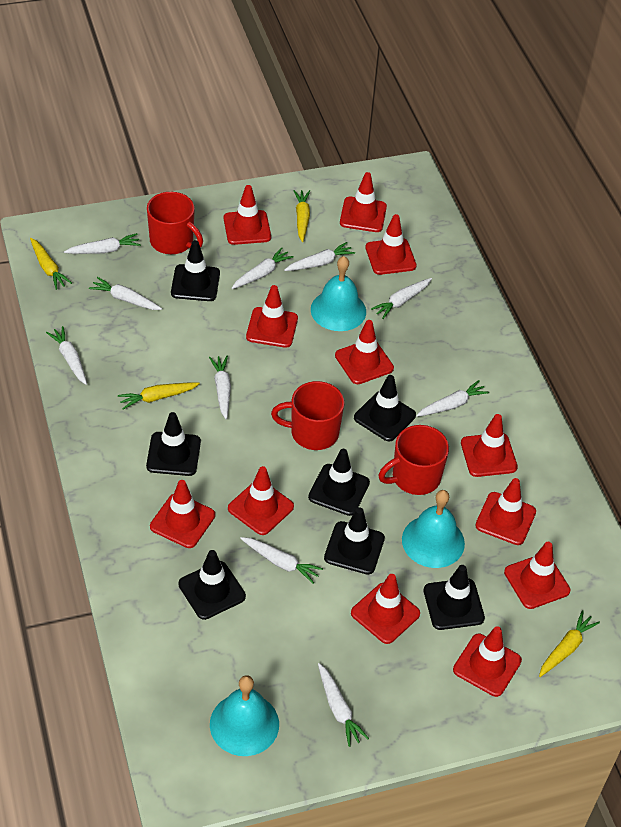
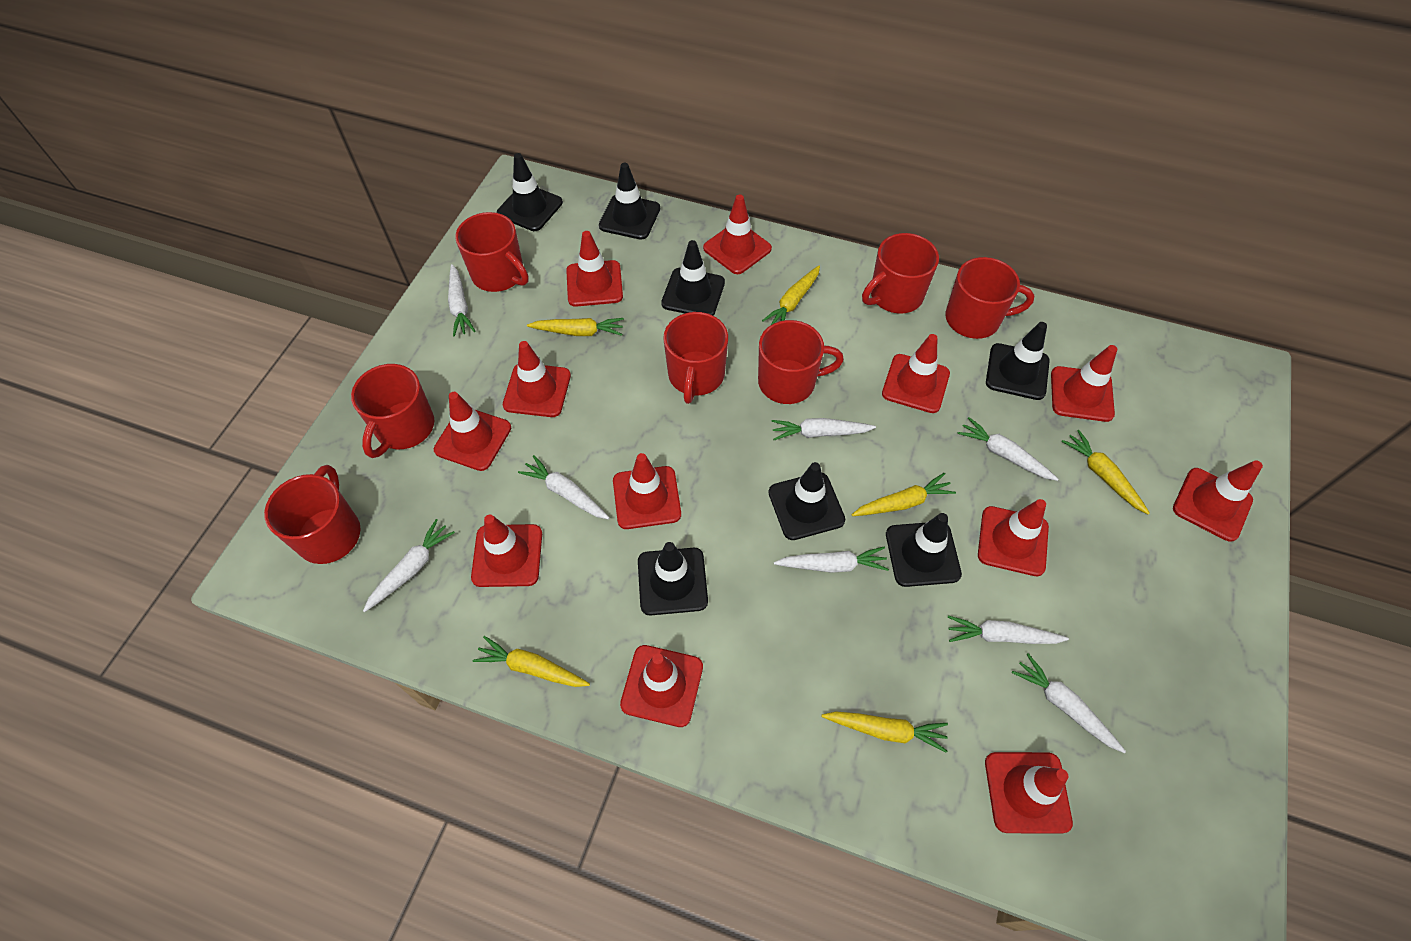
red mug: [147,192,203,254] [271,381,344,450] [378,425,449,495] = 3 -> [264,465,361,564] [351,364,434,458] [455,212,529,292] [663,312,728,404] [758,320,844,404] [862,233,939,313] [945,257,1034,339] = 7
turquoise bell: [210,675,279,756] [311,256,366,331] [402,490,465,568] = 3 -> none = 0
white carrot: [46,326,87,385] [64,233,141,254] [89,277,162,310] [209,356,231,419] [232,247,294,289] [240,537,323,584] [284,242,355,271] [318,663,369,747] [371,278,432,319] [416,380,489,417] = 10 -> [363,519,455,612] [448,264,475,337] [518,455,610,520] [772,418,876,440] [774,546,889,573] [948,616,1069,644] [957,417,1058,481] [1012,653,1126,753] = 8
yellow carrot: [30,238,72,290] [118,382,200,410] [293,190,310,242] [539,610,600,677] = 4 -> [472,636,590,687] [527,318,624,336] [762,266,820,325] [821,712,948,753] [851,473,956,516] [1061,430,1150,514] = 6

